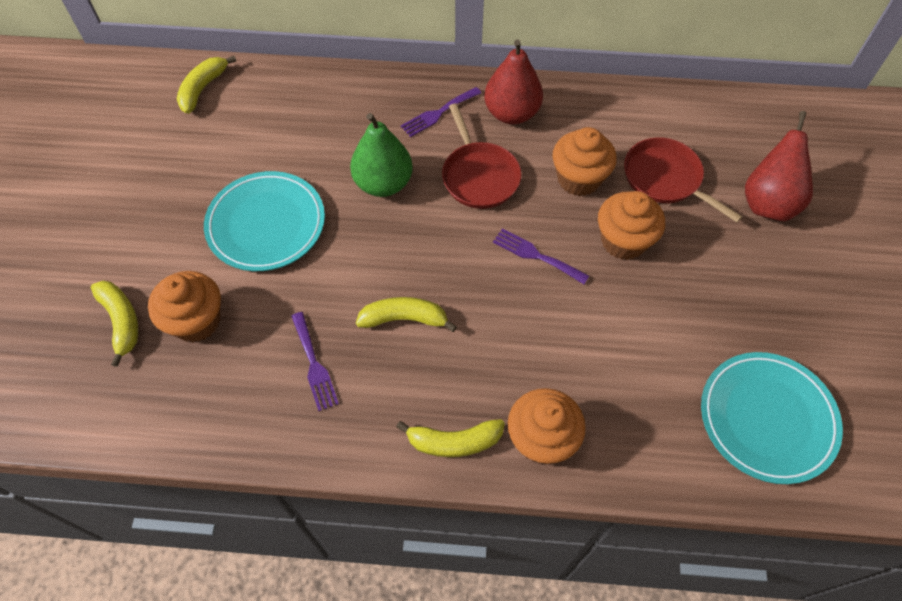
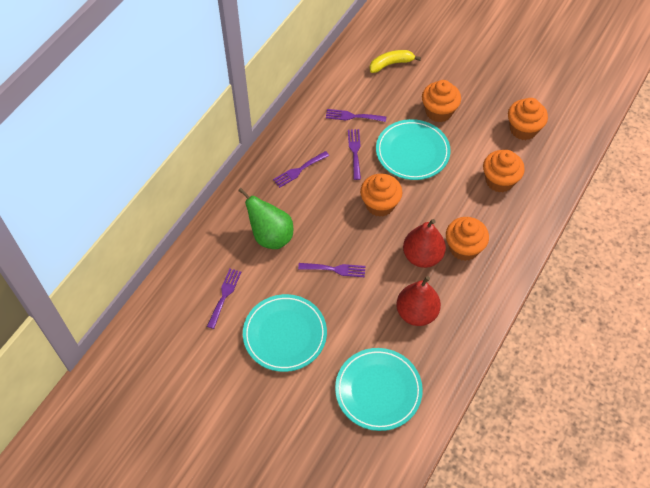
orange cupcake: [148,271,221,342] [508,388,586,464] [552,127,617,196] [598,191,665,260] = 4 -> [360,174,402,217] [422,80,461,122] [446,217,489,261] [483,150,525,192] [508,98,548,140] = 5
purple fork: [291,312,339,411] [401,87,481,137] [493,228,589,284] = 3 -> [207,268,241,329] [273,151,329,188] [298,263,365,277] [326,109,386,122] [348,129,361,180] = 5
red pan: [442,103,521,209] [624,137,742,223] = 2 -> none = 0
turquoise plate: [204,171,325,271] [701,352,843,484] = 2 -> [243,294,327,372] [335,348,423,431] [376,119,451,180] = 3
yellow banana: [91,281,138,367] [177,56,236,114] [356,297,457,332] [396,419,505,457] = 4 -> [370,50,421,73] = 1

